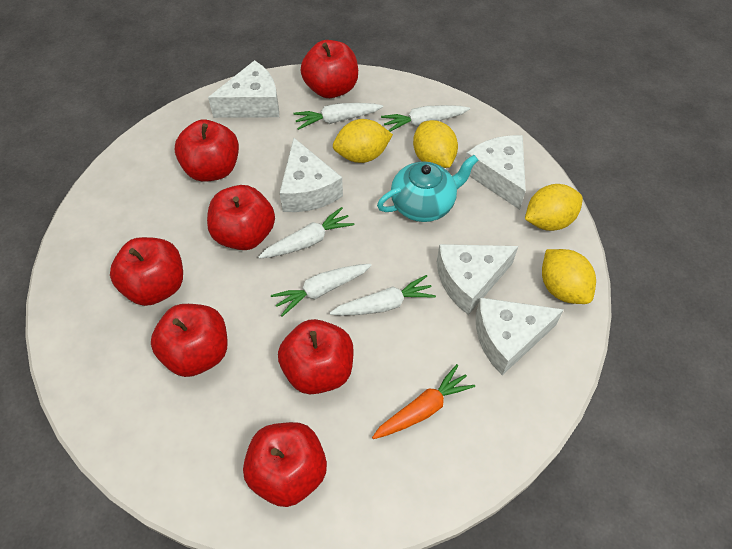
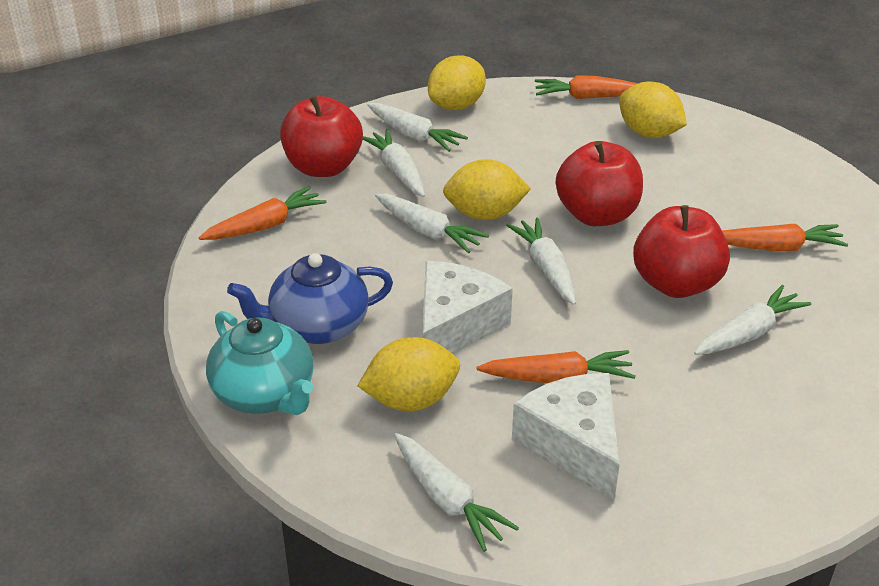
blue teapot: none = 0 -> [227,253,393,344] = 1
orange carrot: [372,364,475,439] = 1 -> [199,186,326,240] [477,350,636,383] [535,76,639,99] [722,224,848,251] = 4
red apple: [110,237,183,306] [151,304,228,377] [175,120,239,182] [207,185,275,250] [243,422,327,507] [278,319,354,394] [301,40,358,98] = 7 -> [280,95,363,177] [556,141,643,226] [633,205,730,298] = 3
white carrot: [258,207,354,259] [271,264,372,317] [293,103,383,130] [330,275,436,316] [381,105,470,132] = 5 -> [363,129,425,197] [367,103,468,152] [375,194,489,253] [394,433,519,552] [506,218,576,305] [694,285,811,355] = 6
white cheese: [208,60,279,118] [280,138,343,212] [437,244,518,315] [465,135,526,210] [476,298,564,375] = 5 -> [423,261,513,354] [512,373,620,501] = 2

